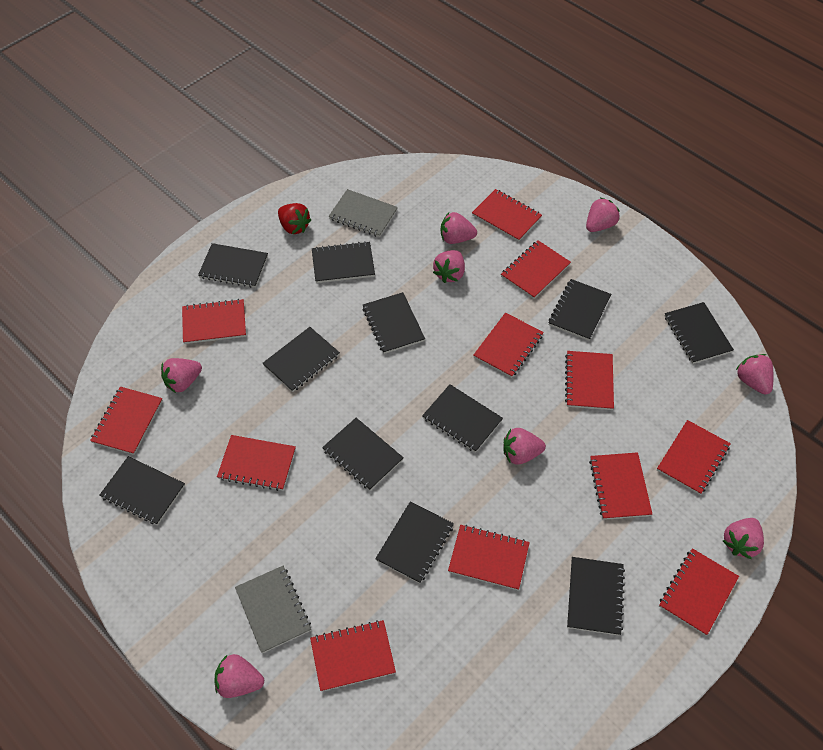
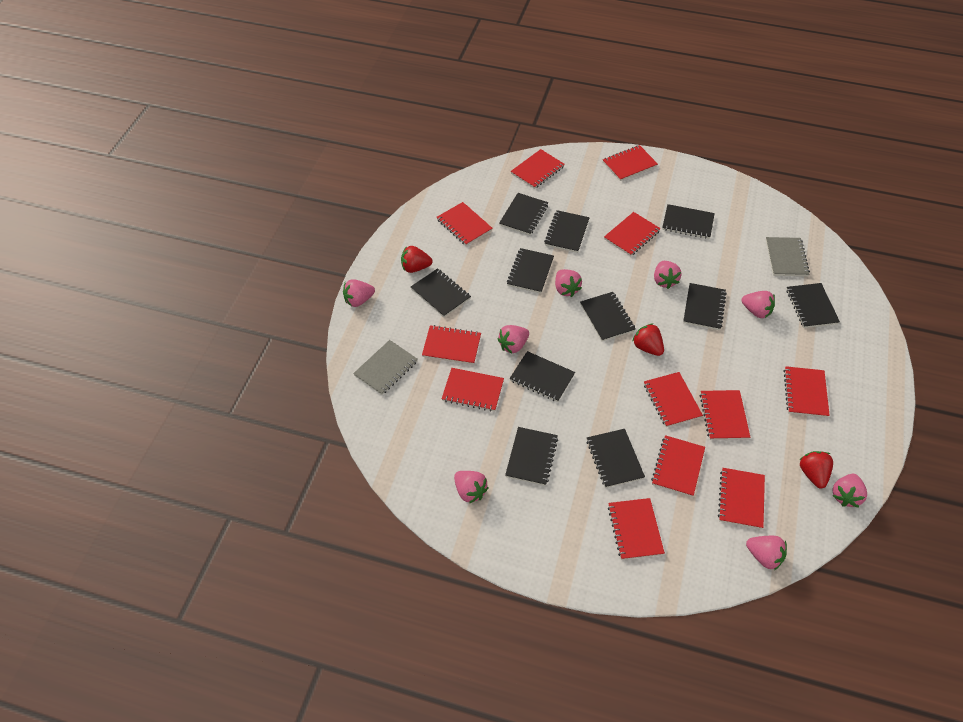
red strawberry: [278,203,311,234] = 1 -> [401,246,432,273] [632,323,664,356] [800,451,833,488] = 3

